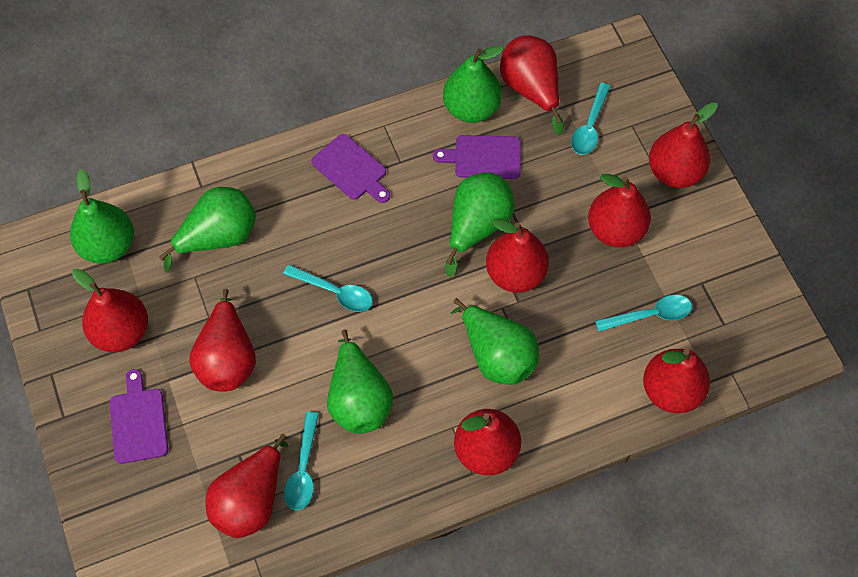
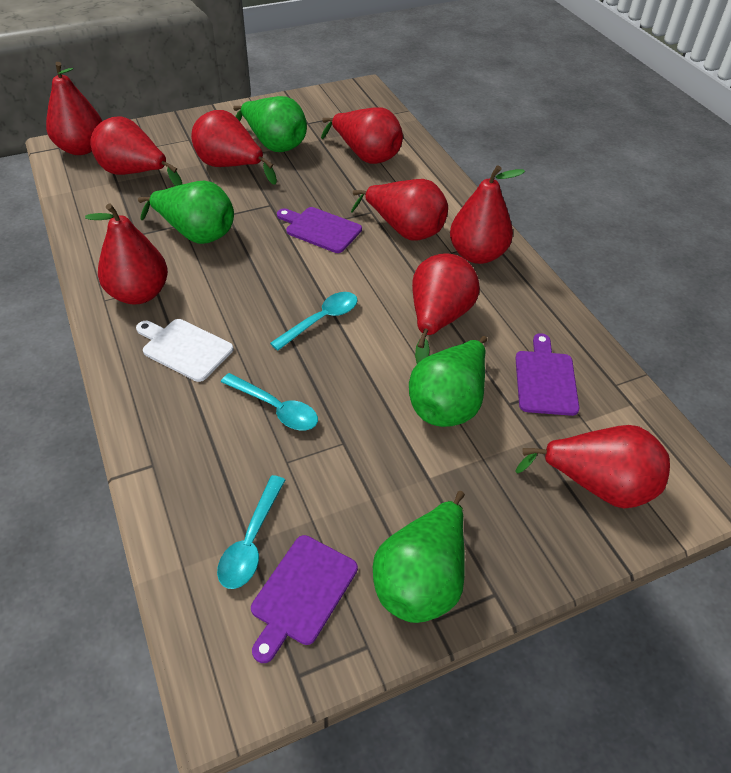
green pear: [70,169,134,264] [159,187,256,273] [327,329,393,434] [443,46,504,123] [445,172,514,277] [451,298,539,385] = 6 -> [138,181,234,244] [233,96,307,152] [373,491,465,623] [409,336,487,427] = 4
turquoise spoon: [283,264,373,312] [284,412,319,510] [571,83,611,155] [595,295,692,332] = 4 -> [217,475,285,589] [221,373,318,430] [270,292,358,351] = 3
white cutting board: none = 0 -> [136,319,234,382] = 1

